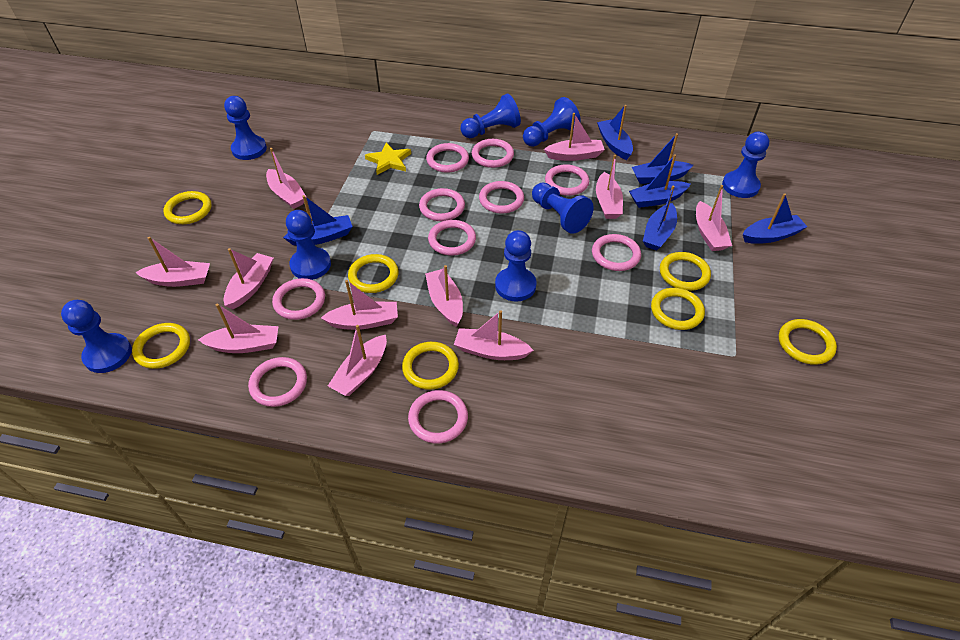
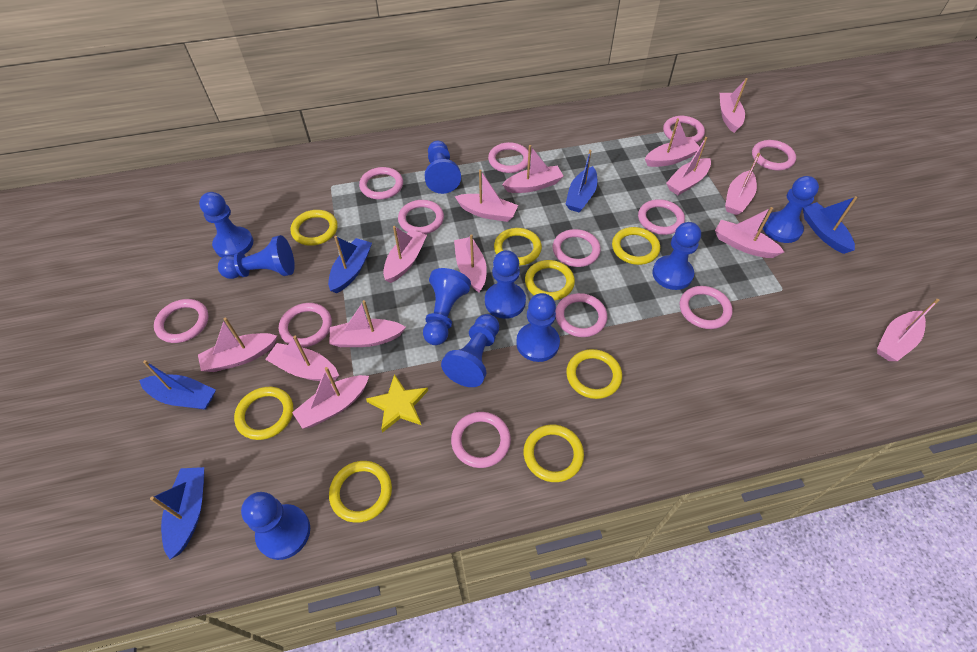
blue boat: [283,195,353,246] [597,105,633,160] [629,154,690,208] [632,133,693,184] [643,185,677,251] [743,193,807,244] = 6 -> [139,360,216,410] [150,467,204,560] [328,236,372,293] [566,150,598,212] [803,196,858,254] = 5
blue pawn: [61,300,132,373] [224,96,267,160] [286,210,331,280] [461,93,521,138] [495,230,537,301] [523,97,581,147] [532,183,594,234] [722,132,769,198] = 8 -> [199,192,253,258] [218,235,295,279] [241,492,310,560] [423,268,471,345] [424,141,461,194] [441,314,499,387] [485,250,526,319] [516,293,560,362] [652,222,701,290] [763,176,819,243] = 10
pink boat: [135,237,210,287] [198,304,279,353] [224,248,273,309] [266,148,306,209] [321,280,398,330] [328,325,387,396] [425,265,463,327] [454,310,534,360] [544,113,605,161] [596,155,623,219] [696,185,732,251] = 11 -> [198,318,277,372] [265,336,339,381] [292,367,369,429] [329,300,406,347] [383,226,427,283] [454,169,518,222] [454,234,487,292] [502,145,564,193] [645,118,700,167] [666,137,711,195] [715,207,784,258] [720,78,748,133] [725,153,760,215] [877,299,940,361] = 14
pink ring: [248,357,307,407] [272,278,325,320] [408,390,468,443] [419,188,465,221] [426,143,469,173] [428,220,476,256] [472,139,514,168] [479,181,524,213] [545,164,589,196] [592,234,641,271] = 10 -> [154,299,208,343] [279,303,332,347] [359,167,403,200] [398,200,444,234] [451,412,511,468] [488,142,531,173] [553,229,601,267] [555,293,607,337] [638,199,685,235] [663,116,705,143] [680,286,733,329] [752,140,796,170] = 12
yellow ring: [132,323,190,369] [163,191,212,224] [348,254,399,293] [402,342,459,390] [651,288,705,330] [660,252,711,291] [779,319,837,365] = 7 -> [234,387,293,440] [290,210,338,246] [329,461,392,523] [494,228,542,265] [524,425,584,482] [525,260,575,300] [566,349,622,399] [612,227,660,265] = 8

